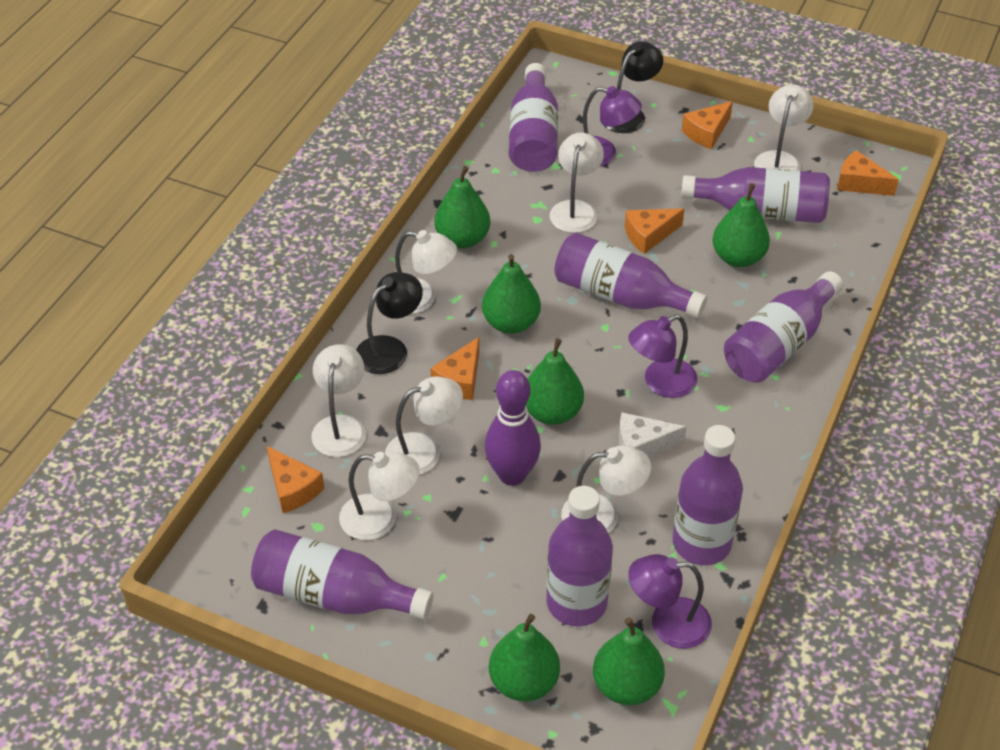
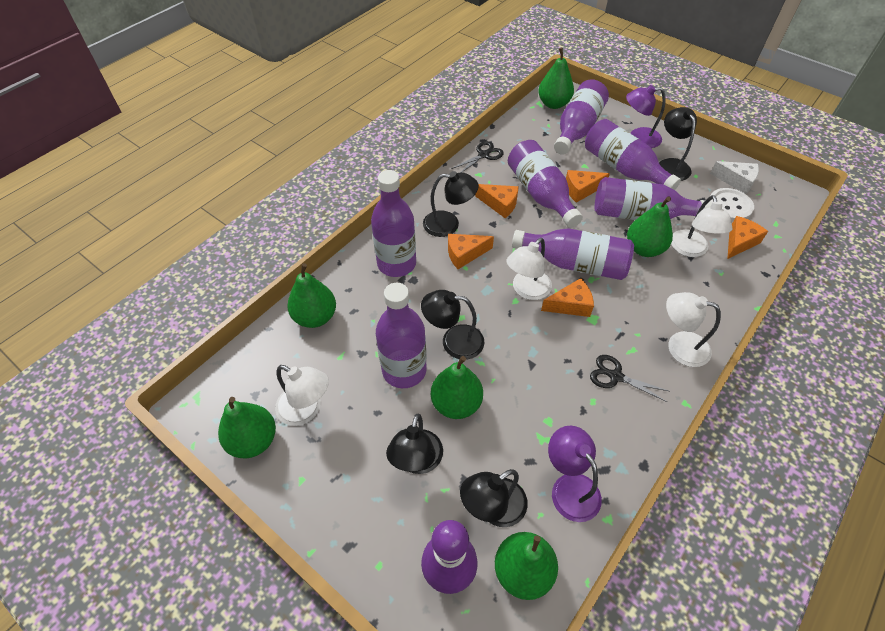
black lamp: [356,272,423,374] [604,41,663,133] = 2 -> [386,414,443,474] [421,290,485,360] [423,171,479,237] [460,469,528,527] [659,107,697,181] = 5
black scissors: none = 0 -> [451,141,504,173] [590,355,669,402] = 2
purple lamp: [583,86,642,166] [628,314,698,398] [628,554,712,649] = 3 -> [548,426,602,522] [626,85,666,148] = 2
white button: none = 0 -> [710,188,754,222] = 1
white lamp: [311,344,366,457] [339,451,420,540] [385,376,463,475] [395,230,457,314] [549,133,604,233] [561,445,651,533] [754,84,813,171] = 7 -> [275,365,329,426] [506,238,552,300] [666,292,721,367] [671,195,733,257] = 4

